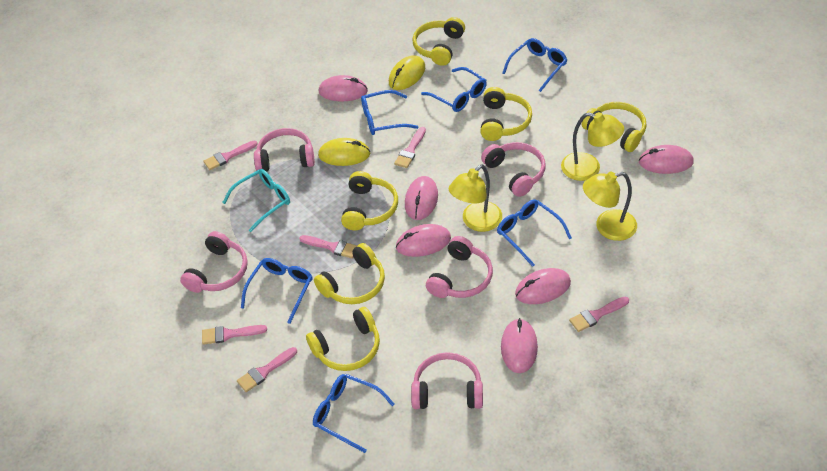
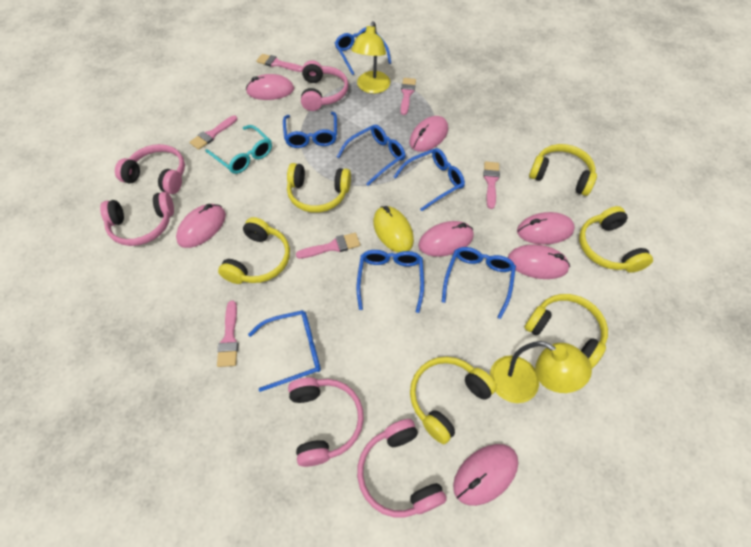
blue glasses: [241,258,313,324] [313,374,395,453] [361,90,418,135] [421,67,487,112] [497,199,572,267] [502,38,567,92] = 6 -> [248,310,321,392] [283,112,337,148] [335,27,391,75] [337,124,406,186] [357,250,424,313] [393,148,465,211] [442,247,516,319] = 7
pink mouse: [318,75,368,101] [396,224,451,257] [405,176,438,220] [501,318,538,373] [515,268,571,304] [639,145,694,174] = 6 -> [176,204,226,248] [246,74,294,100] [410,116,448,152] [418,221,474,257] [453,444,518,506] [508,244,570,279] [517,212,575,245] = 7
yellow lamp: [449,164,502,232] [561,112,624,181] [583,172,637,241] = 3 -> [351,21,390,94] [490,341,592,403] = 2
yellow mouse: [318,138,371,166] [389,56,425,90] = 2 -> [373,206,414,253] = 1

